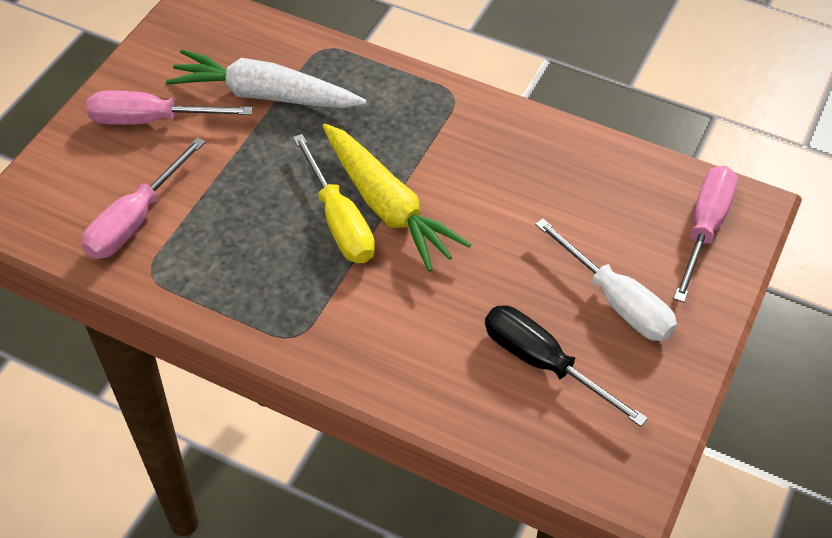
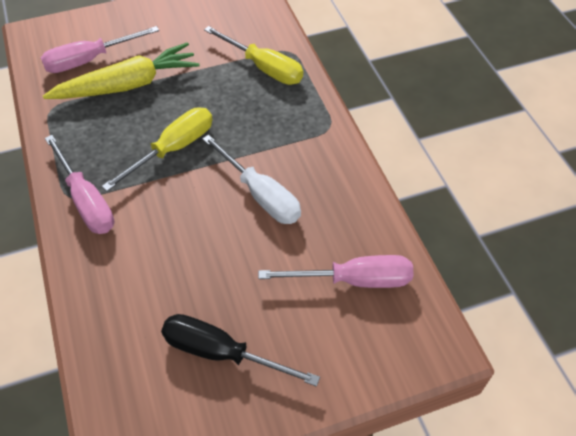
white carrot: [166,50,366,108] = 1 -> none = 0
yellow screwdriver: [293,134,375,263] = 1 -> [102,107,213,191] [204,26,303,85] = 2

